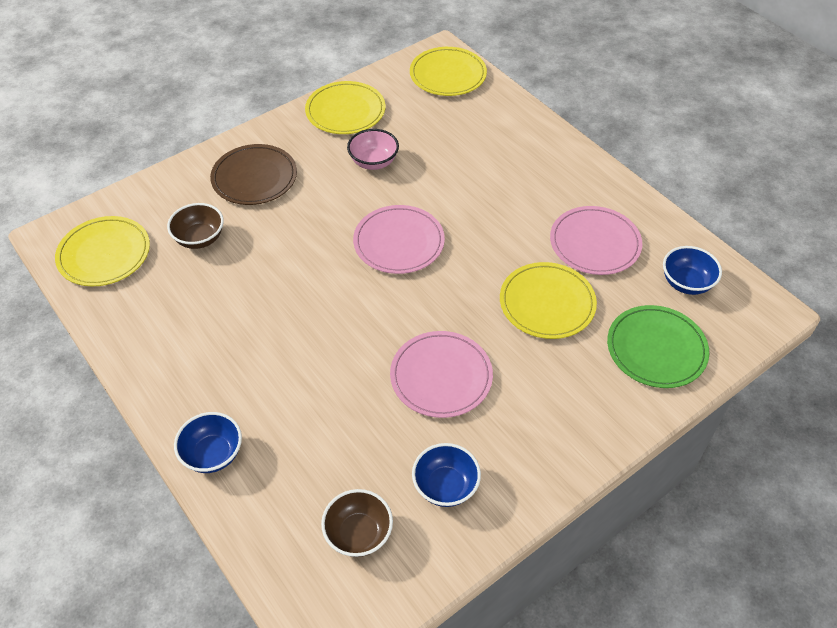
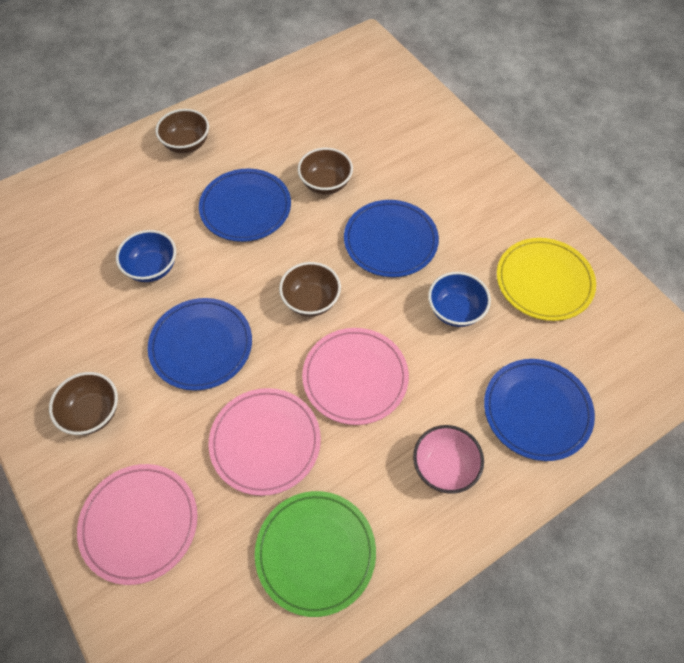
blue bowl: [174,412,242,473] [412,443,481,507] [663,246,722,295] = 3 -> [116,230,176,282] [428,272,491,327] = 2
blue plate: none = 0 -> [148,298,252,391] [199,168,291,242] [344,200,439,277] [484,359,595,461] = 4
brown bowl: [167,203,224,249] [321,489,393,557] = 2 -> [49,372,118,435] [155,109,209,153] [279,262,341,316] [298,148,353,194] = 4
brown plate: [210,144,297,205] = 1 -> none = 0
yellow plate: [55,216,150,286] [305,81,386,134] [410,47,487,96] [500,262,597,339] = 4 -> [497,238,596,321] = 1

